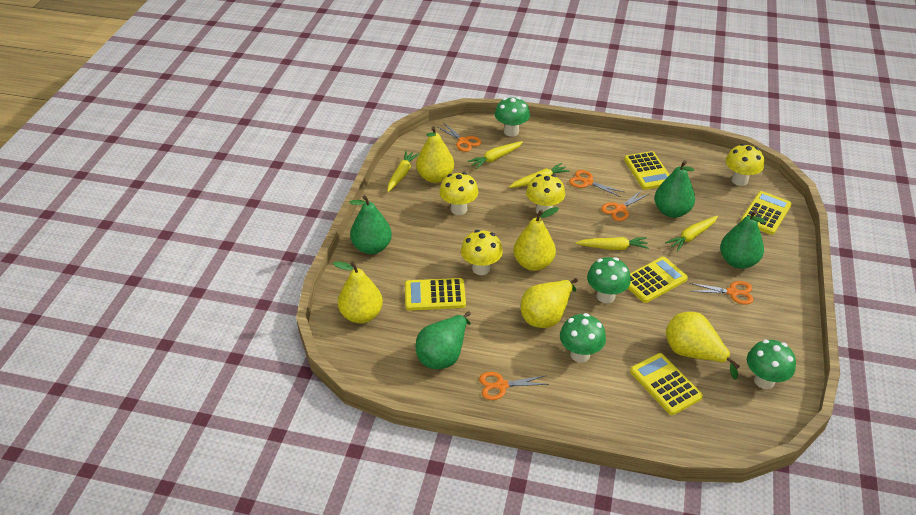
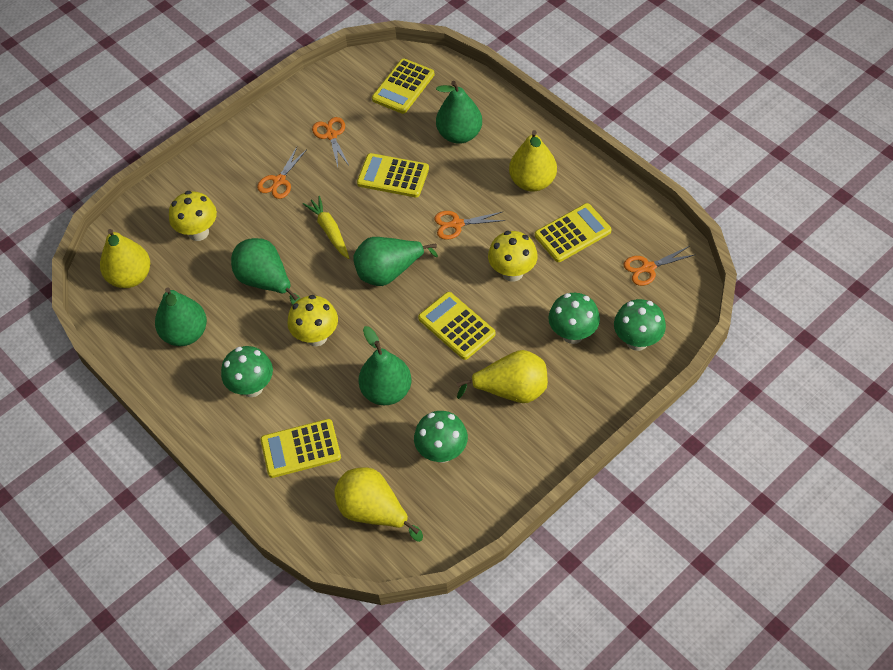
green pear: [350,195,392,254] [416,311,471,369] [654,160,695,218] [720,210,766,269] = 4 -> [155,287,207,346] [231,238,301,305] [353,237,438,286] [358,326,412,405] [436,81,482,144] = 5
orange scissors: [437,123,481,152] [479,372,549,400] [569,170,624,197] [601,190,649,221] [689,281,754,305] = 5 -> [257,147,307,199] [312,117,349,167] [434,211,506,240] [624,246,694,286] = 4
yellow carrot: [387,151,419,192] [468,141,523,169] [509,163,570,188] [575,237,649,250] [665,216,718,252] = 5 -> [303,196,349,259] = 1
yellow mushroom: [439,172,478,215] [461,230,503,275] [526,174,565,214] [726,144,764,186] = 4 -> [169,191,217,241] [287,295,338,347] [488,231,538,282] = 3
yellow pear: [333,261,383,323] [416,126,454,183] [513,207,559,271] [521,278,578,328] [666,312,740,380] = 5 -> [100,229,150,288] [334,468,423,542] [457,350,548,403] [509,130,557,192] = 4

